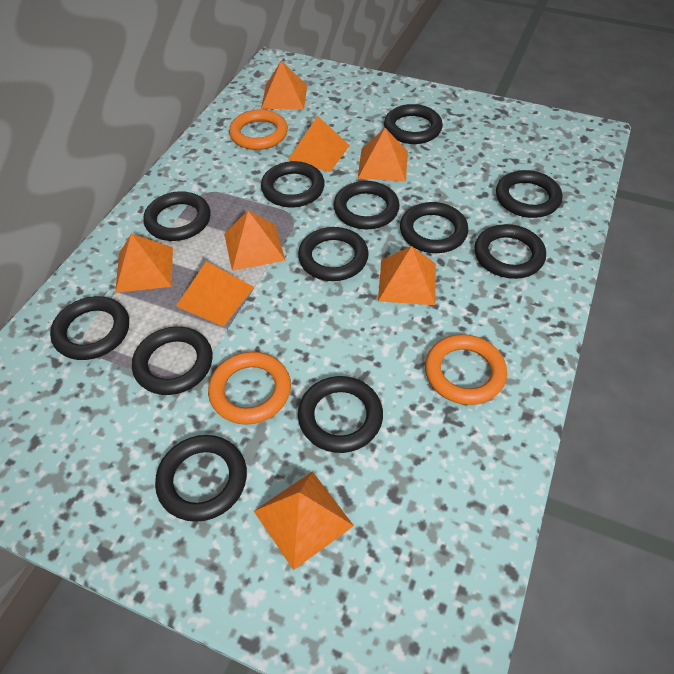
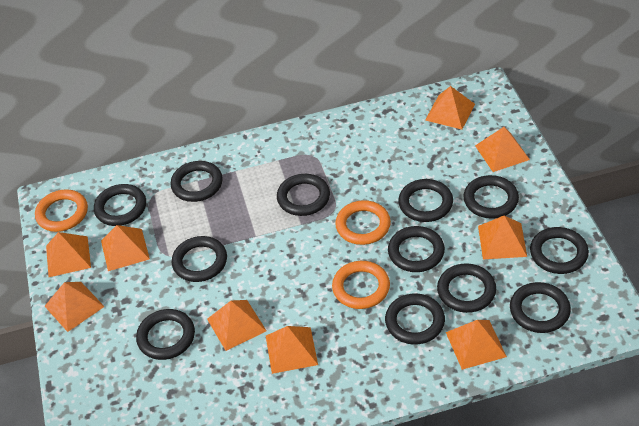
orange pyramid: [115,234,173,293] [176,261,254,327] [224,211,285,271] [254,471,354,570] [261,61,307,110] [288,116,350,172] [358,128,408,181] [378,246,436,305] = 8 -> [45,282,105,332] [46,232,91,277] [101,225,150,271] [207,300,266,351] [266,326,318,374] [425,86,475,130] [446,320,507,370] [475,127,530,172] [478,215,527,259] = 9

